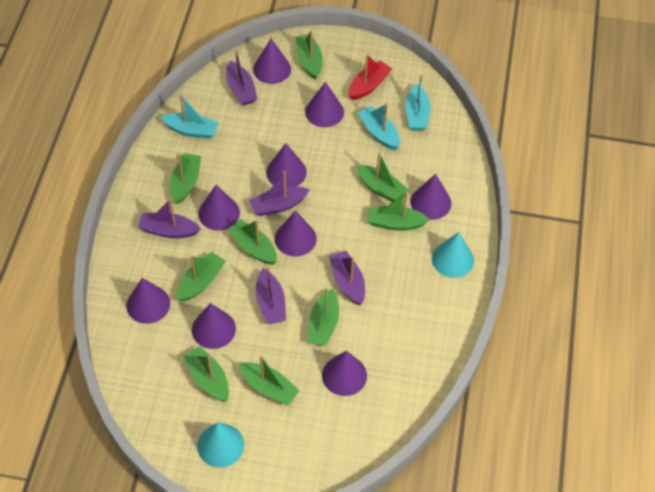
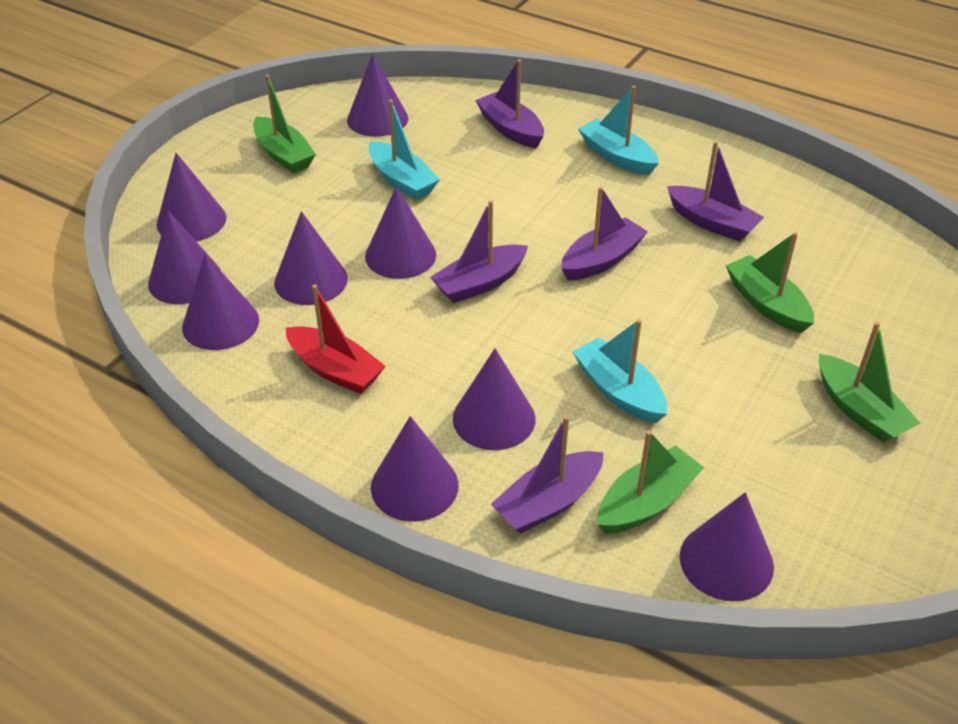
green boat: [170,153,201,204] [177,252,226,302] [184,346,229,402] [227,219,277,265] [239,355,300,405] [296,31,323,80] [307,288,339,346] [356,152,410,202] [368,191,430,231] = 9 -> [253,75,316,173] [598,430,704,534] [725,232,814,333] [819,322,920,443] = 4
turquoise cone: [197,422,244,468] [432,232,474,278] = 2 -> none = 0

